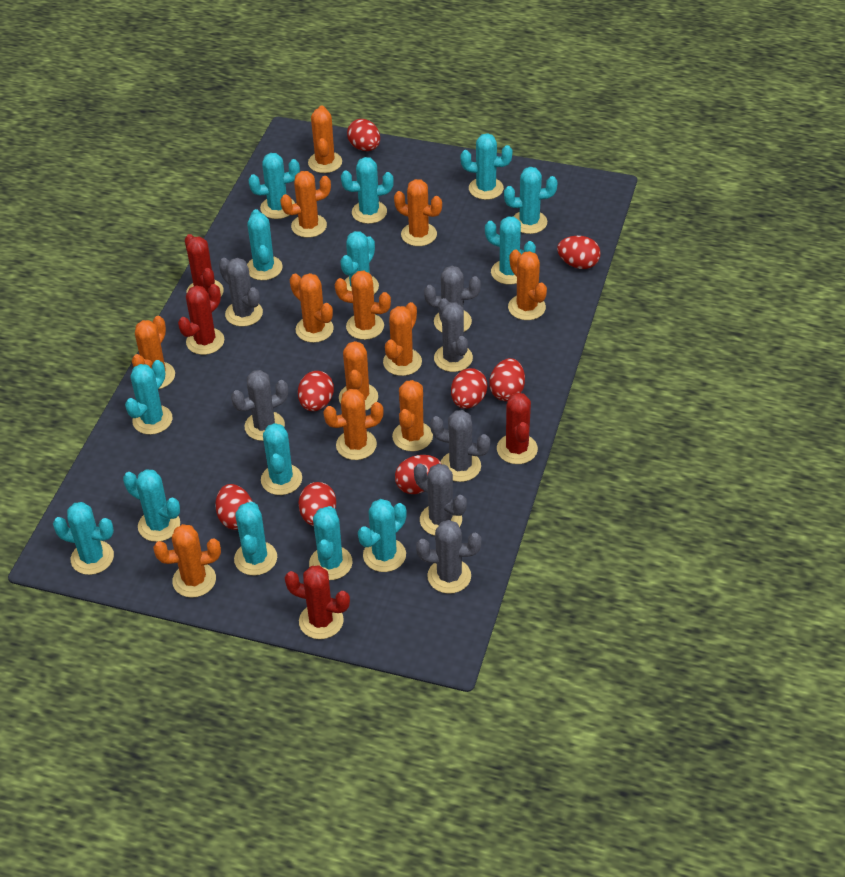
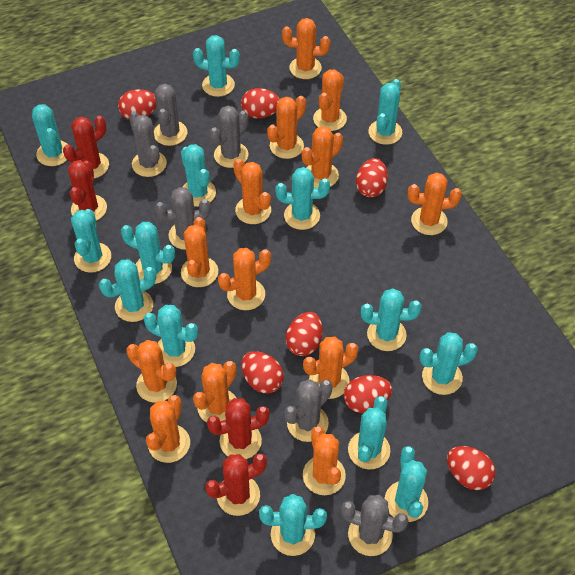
grey cactus: [219,258,263,327] [231,370,288,441] [414,464,467,536] [416,520,481,594] [424,266,481,332] [430,410,490,482] [434,298,473,372] = 7 -> [129,111,167,177] [154,84,187,146] [155,187,211,250] [209,106,248,168] [284,379,333,442] [341,495,409,556] = 6
orange cactus: [132,316,175,389] [153,524,221,598] [280,171,331,238] [290,273,334,343] [308,105,342,173] [323,389,384,460] [335,270,391,340] [339,341,378,411] [383,302,422,376] [392,380,433,451] [394,179,442,246] [508,250,547,320] = 12 -> [126,340,177,403] [146,395,190,463] [181,217,218,287] [193,361,236,422] [218,248,271,310] [233,159,271,224] [267,96,306,159] [282,18,330,79] [302,126,343,188] [303,337,358,399] [303,426,346,495] [313,69,347,131] [408,173,462,235] = 13
red egg: [215,484,253,530] [298,371,334,411] [299,482,336,526] [347,119,380,151] [395,455,441,494] [451,368,488,409] [489,358,525,401] [557,236,601,269] = 8 -> [118,89,157,120] [241,88,280,118] [241,351,284,393] [286,312,323,356] [344,375,392,413] [356,158,388,198] [447,446,496,490] = 7

